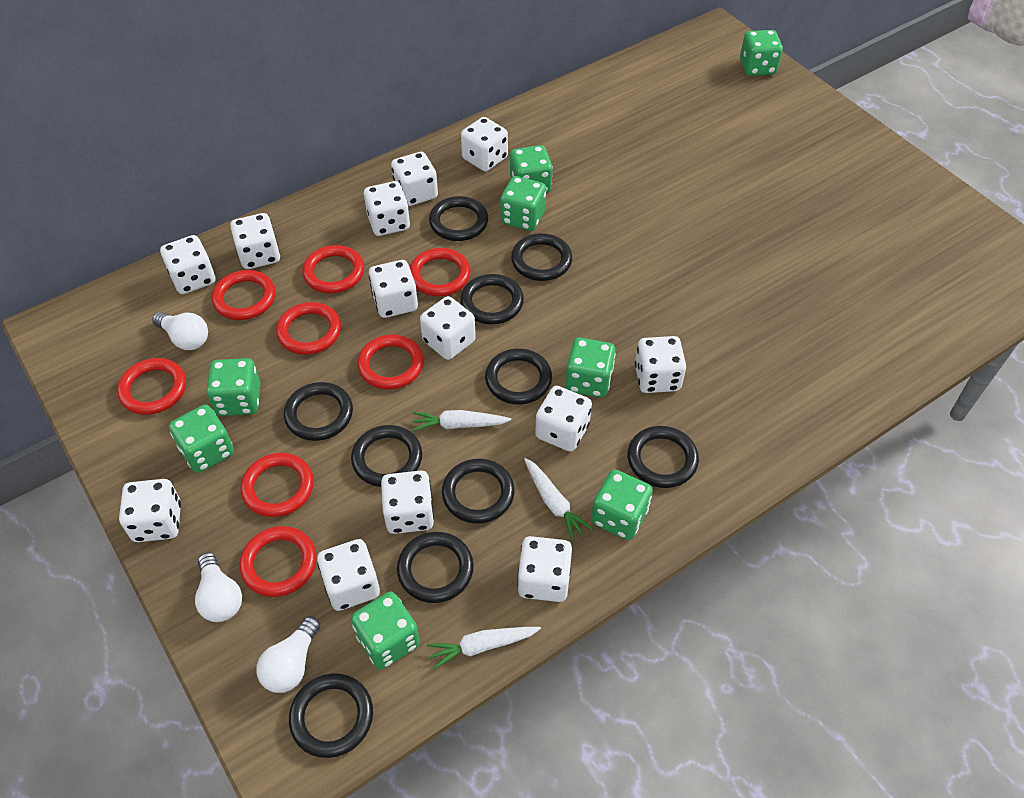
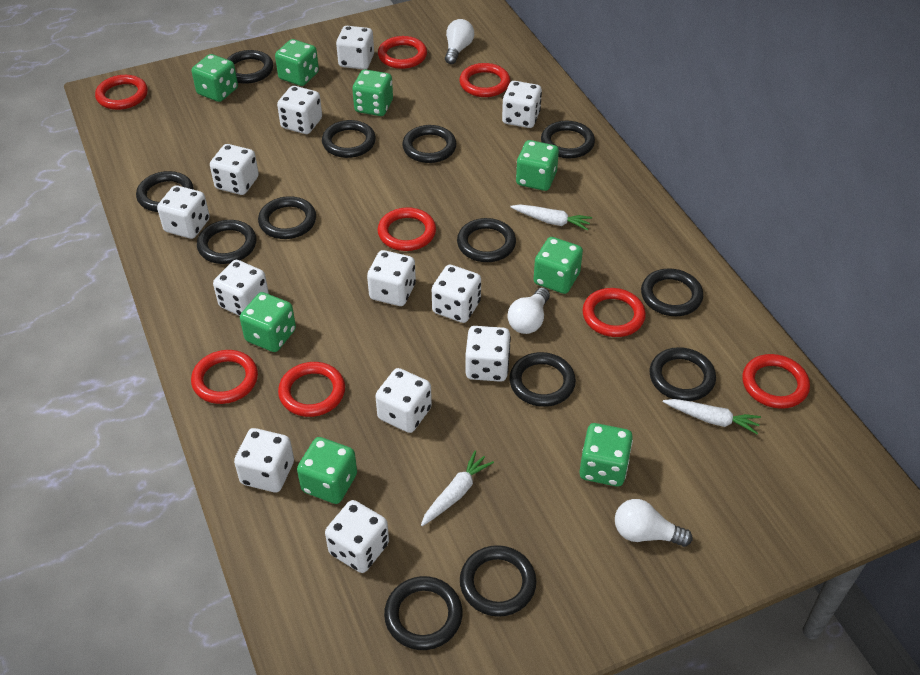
black ring: [284,382,353,441] [289,673,373,758] [351,425,422,487] [397,532,474,603] [429,196,488,241] [442,459,515,524] [460,274,524,324] [485,348,552,405] [511,233,572,281] [627,426,699,488] = 10 -> [136,171,194,212] [197,220,256,264] [227,50,273,84] [258,196,316,239] [322,120,376,158] [384,576,463,650] [402,125,457,163] [457,218,516,262] [460,545,536,617] [509,352,576,407] [541,120,595,159] [641,268,703,316] [649,347,716,401] = 13
white dice: [119,479,181,542] [160,235,215,294] [230,213,280,269] [317,539,380,611] [364,181,410,236] [369,260,418,318] [381,471,434,534] [391,152,438,206] [420,296,476,360] [461,117,508,172] [518,536,572,602] [535,386,592,452] [635,336,686,393] = 13 -> [157,185,210,239] [210,144,259,195] [213,260,269,316] [234,428,294,492] [277,86,322,134] [325,500,389,573] [336,26,374,70] [367,250,416,306] [375,368,432,433] [432,265,481,323] [465,326,511,382] [502,81,542,128] = 12

